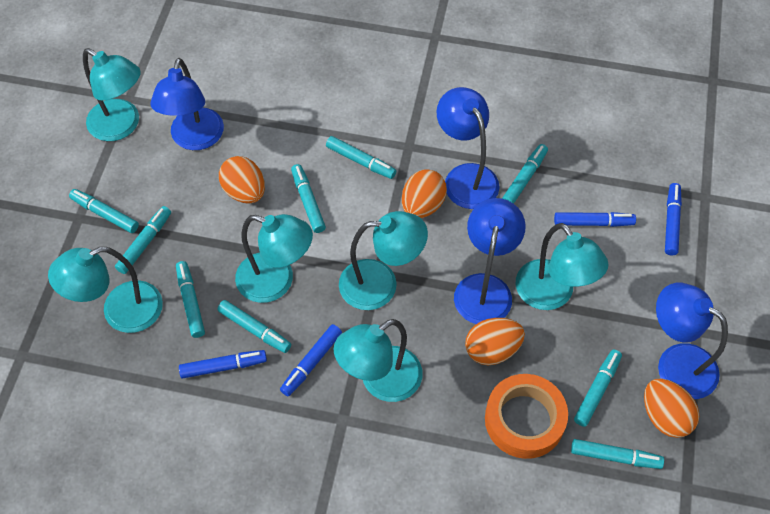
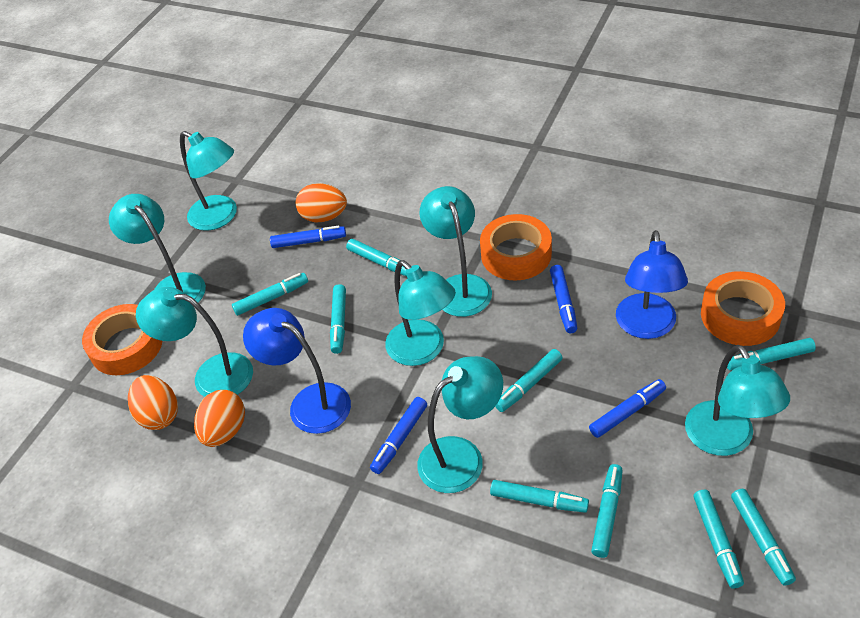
blue lamp: [150,58,224,150] [437,87,500,209] [454,198,526,324] [656,282,728,399] = 4 -> [243,308,351,434] [616,230,688,339] = 2
orange egg: [219,156,265,203] [402,169,447,218] [465,318,525,365] [644,379,699,438] = 4 -> [128,375,178,430] [194,390,245,447] [296,183,347,222] = 3
orange tape: [485,374,568,459] = 1 -> [82,304,162,375] [480,214,552,281] [701,271,785,346] = 3
turquoise lamp: [48,247,163,333] [83,48,141,141] [235,214,313,303] [334,319,422,402] [339,211,428,310] [516,223,608,310] = 6 -> [109,194,206,303] [136,287,253,397] [180,131,237,231] [385,260,456,366] [417,356,503,493] [420,186,492,317] [685,345,790,456] = 7

